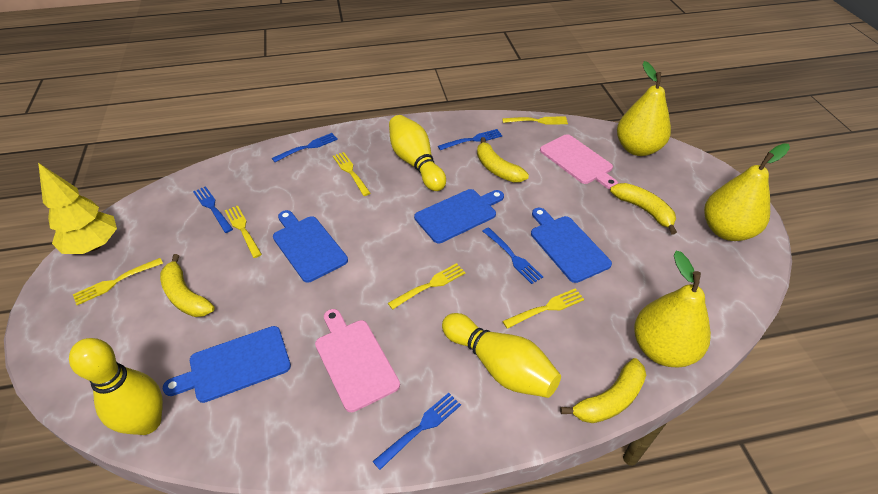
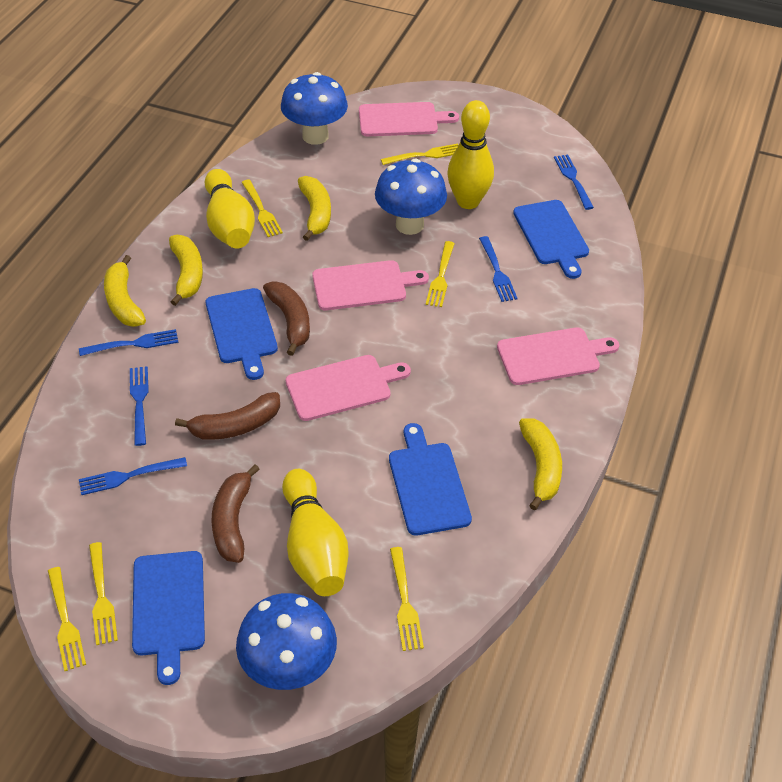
blue mushroom: none = 0 -> [236,593,337,690] [281,72,348,145] [375,159,447,235] = 3
brown banana: none = 0 -> [175,392,280,440] [211,464,260,563] [263,281,310,356] = 3
pink cutting board: [315,309,400,412] [540,134,618,189] = 2 -> [285,355,411,421] [312,260,429,310] [359,102,459,136] [497,327,619,385] = 4
yellow pear: [617,61,671,156] [634,251,711,367] [704,143,790,241] = 3 -> none = 0
yellow tree: [38,163,117,254] = 1 -> none = 0

